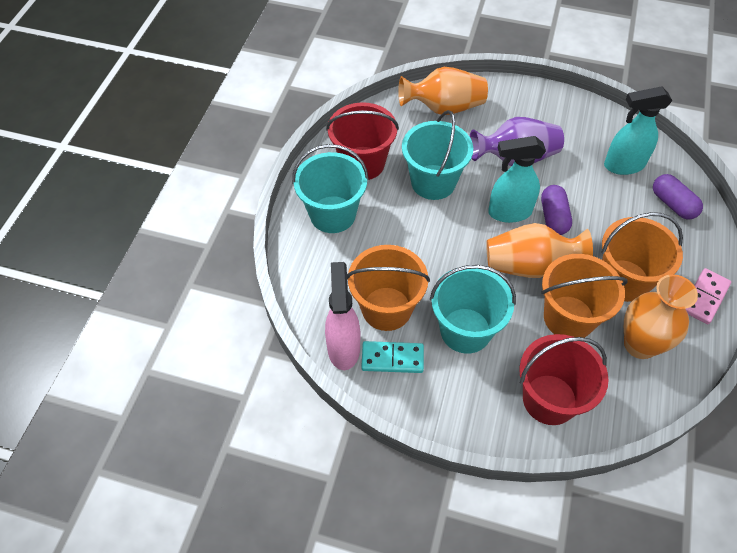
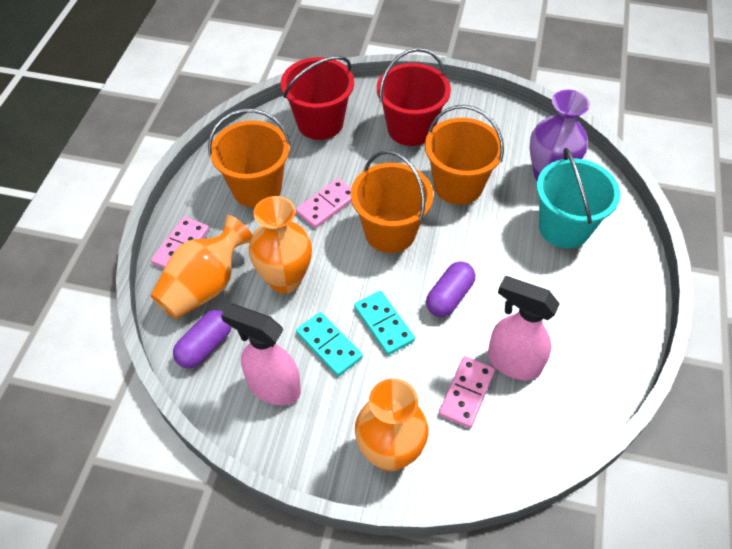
pink domino: [686,268,731,324] = 1 -> [151,217,209,268] [296,178,352,228] [439,356,495,428] = 3
pink spray bottle: [325,262,360,370] = 1 -> [221,303,301,405] [488,276,560,380] = 2
turquoise bucket: [292,144,369,233] [402,110,473,200] [430,265,516,354] = 3 -> [536,148,620,248] = 1
turquoise domino: [361,341,424,373] = 1 -> [296,312,363,376] [354,291,415,355] = 2
turquoise spray bottle: [488,136,546,223] [604,87,672,175] = 2 -> none = 0

